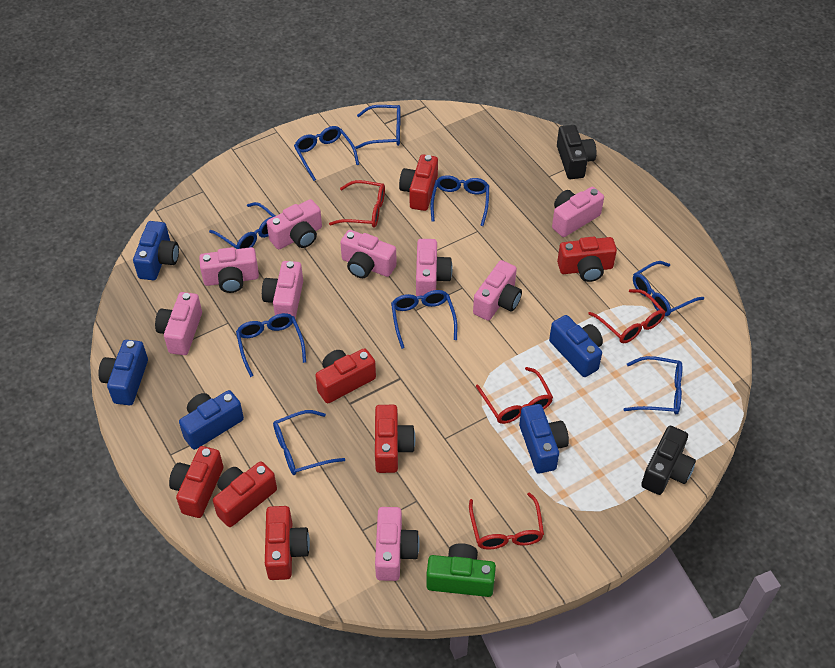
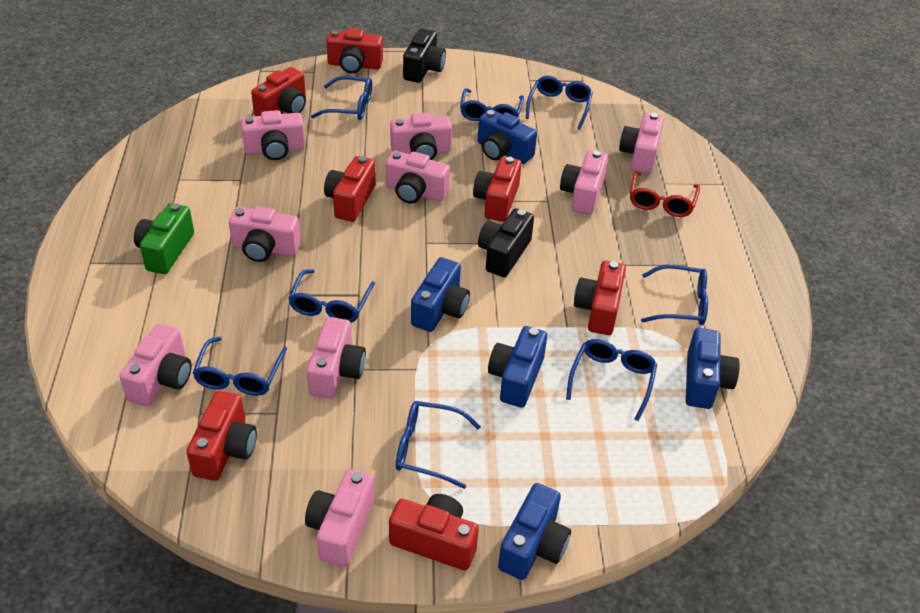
blue glasses: [209,202,275,249] [236,313,306,377] [273,410,345,475] [294,126,359,181] [355,105,401,149] [391,290,457,349] [430,175,489,226] [623,356,682,414] [633,261,704,316] = 9 -> [192,337,287,396] [288,269,375,323] [311,76,372,120] [396,401,481,489] [460,88,524,121] [526,76,593,130] [566,339,657,421] [641,265,708,325] = 8
red glasses: [329,180,385,228] [469,492,544,550] [476,367,553,424] [588,289,665,343] = 4 -> [630,171,700,217] = 1

